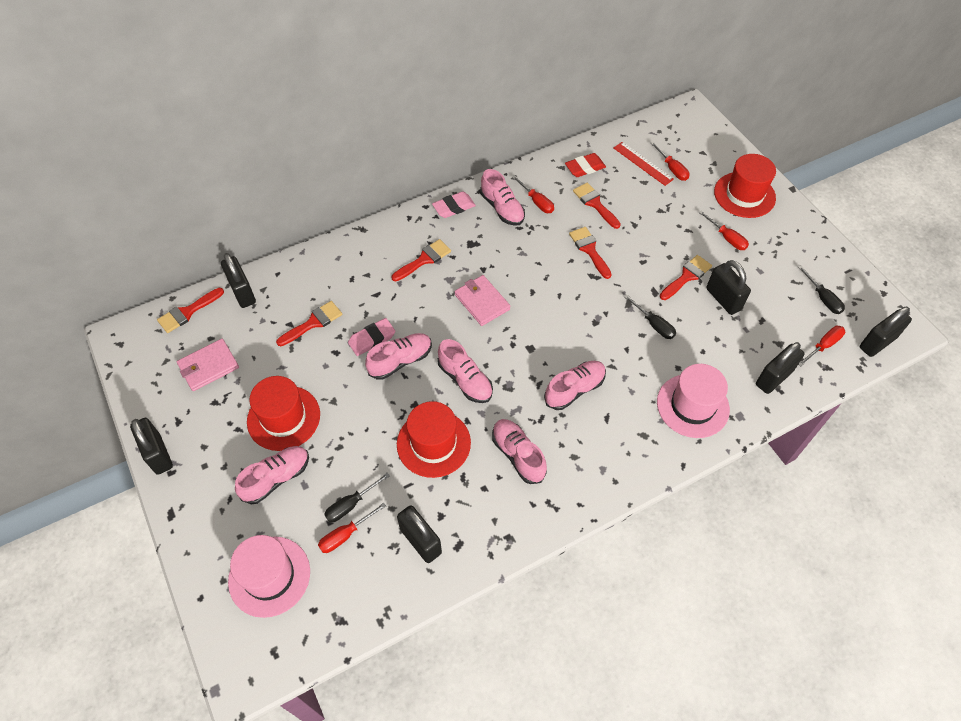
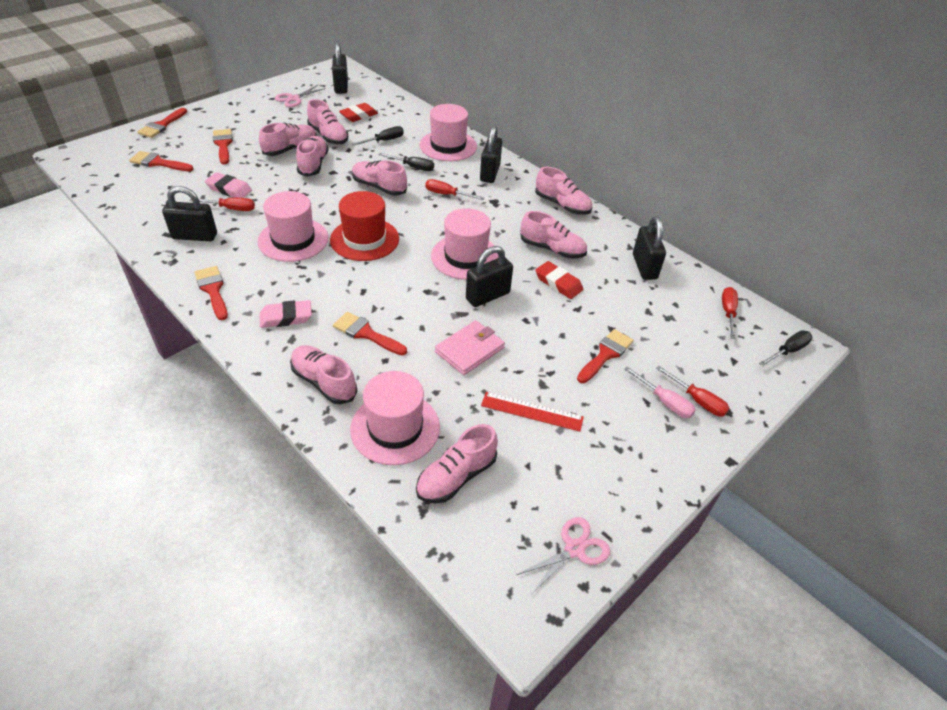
black padlock: [130,418,173,475] [221,253,256,308] [397,505,442,563] [706,260,751,315] [756,342,805,394] [860,307,912,357] = 6 -> [162,186,217,241] [332,42,348,94] [466,246,513,307] [480,125,502,183] [633,217,666,280] = 5
pink hat: [228,535,310,618] [657,364,730,438] = 2 -> [258,191,329,262] [350,371,440,465] [420,104,477,161] [431,208,498,280] = 4
pink scissors: none = 0 -> [275,85,326,107] [516,517,610,595] = 2
pink screwdriver: none = 0 -> [624,367,695,418] = 1
pink shoe: [235,446,309,504] [365,333,432,380] [438,339,493,403] [480,169,525,226] [492,419,547,484] [544,361,606,410] = 6 -> [259,123,317,156] [290,345,357,404] [296,136,329,177] [307,99,348,144] [352,160,407,196] [416,424,498,504] [520,211,587,258] [535,167,592,215] = 8
pink wallet: [177,339,239,391] [455,275,510,326] = 2 -> [435,320,505,375] = 1
red eraser: [565,153,606,177] = 1 -> [339,103,378,122] [535,261,583,299] = 2
red hat: [247,376,320,451] [397,401,471,478] [714,154,776,218] = 3 -> [330,191,399,261] = 1
red screwdriver: [318,503,386,553] [512,175,554,213] [650,142,689,181] [698,211,749,250] [798,326,845,366] = 5 -> [189,197,255,211] [425,179,484,200] [656,366,730,416] [722,287,738,339] = 4

